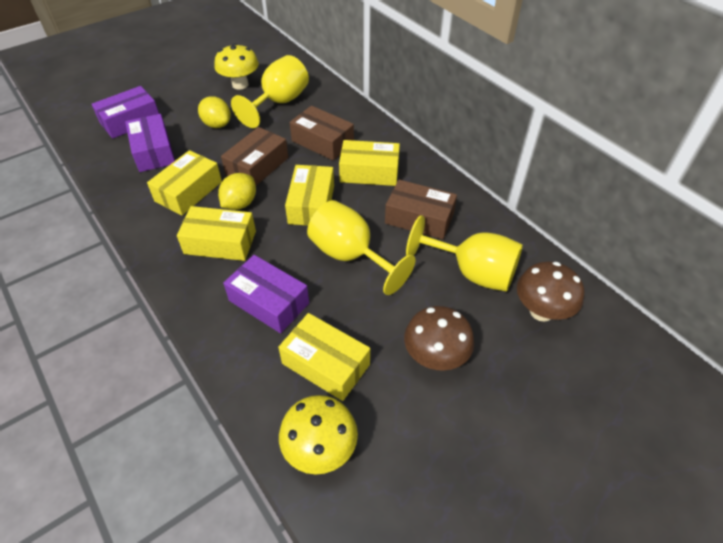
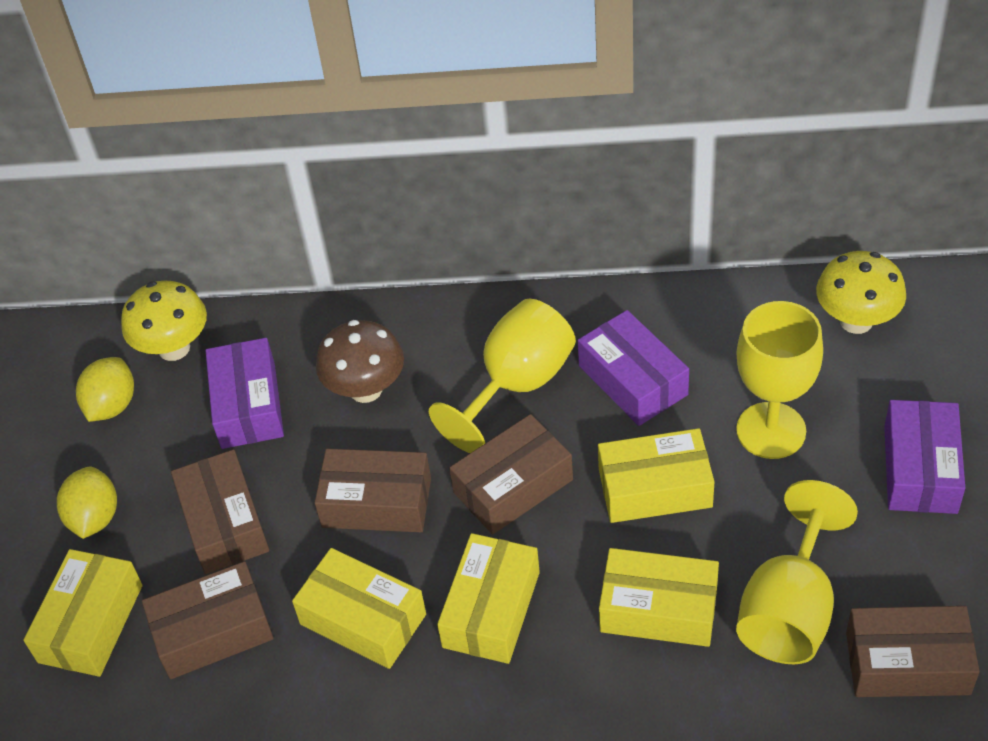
brown box: [221,127,288,185] [290,106,354,161] [385,180,457,239] = 3 -> [142,561,274,679] [171,449,269,574] [315,449,431,532] [449,414,573,534] [846,606,980,697] = 5
brown mushroom: [404,306,474,371] [517,262,584,322] = 2 -> [316,320,404,403] = 1

